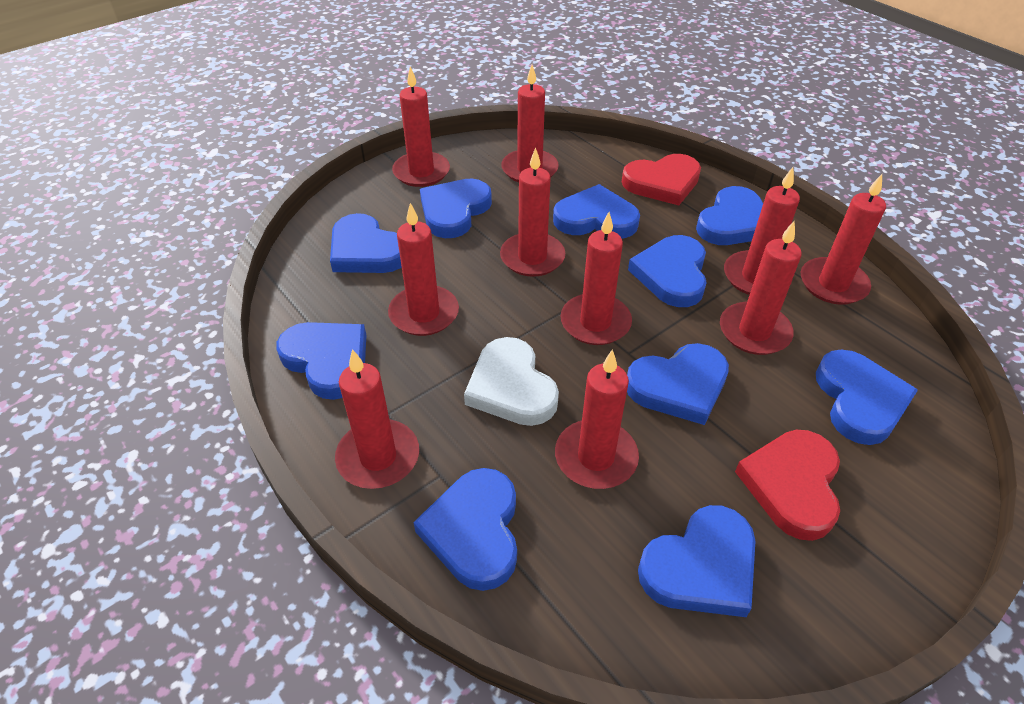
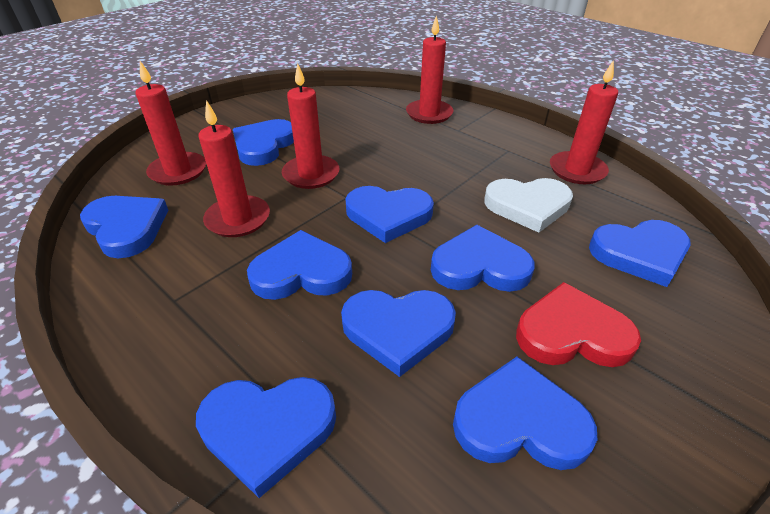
blue heart: [276,322,367,400] [330,213,402,273] [413,468,517,591] [420,179,492,238] [553,184,640,238] [627,343,729,425] [628,235,707,307] [638,505,755,617] [696,186,763,245] [816,349,918,445] = 10 -> [80,196,168,258] [196,377,336,498] [233,119,294,166] [247,230,352,300] [341,290,456,377] [345,186,434,243] [431,225,535,292] [453,357,597,470] [589,220,690,287] = 9
red candle: [335,349,419,489] [388,203,459,336] [392,67,450,187] [500,147,565,277] [501,65,559,182] [555,349,639,489] [560,212,632,345] [720,221,802,355] [724,167,800,295] [800,174,886,305] = 10 -> [135,61,206,186] [199,100,270,237] [282,63,340,189] [406,15,454,124] [550,60,618,184] = 5
red heart: [622,154,701,205] [735,430,840,541] = 2 -> [516,282,641,367] = 1

